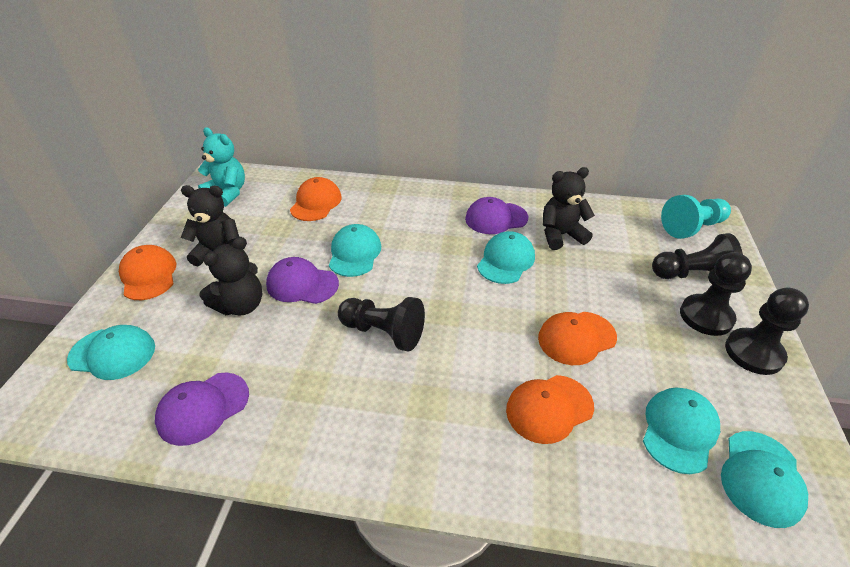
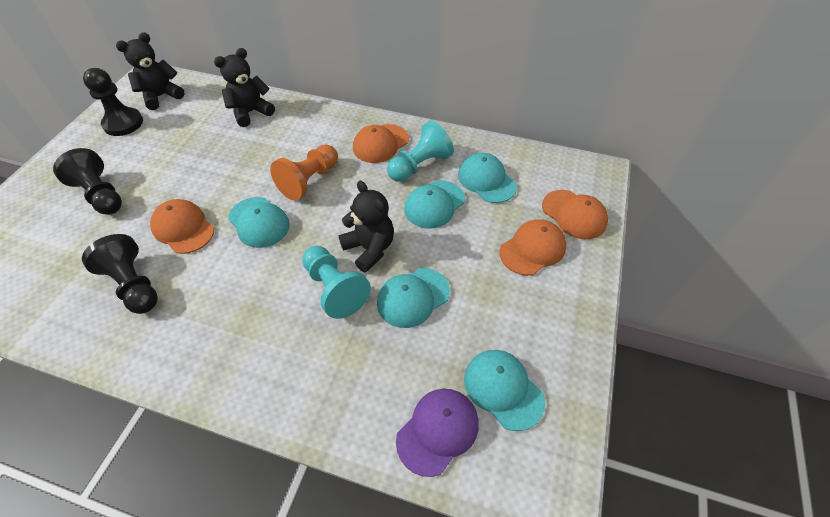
black pawn: [338,297,425,352] [652,233,743,279] [680,252,752,336] [725,288,809,375] = 4 -> [53,148,122,215] [82,234,158,314] [83,68,143,136] = 3
orange pawn: none = 0 -> [270,145,338,201] = 1
purple cap: [155,373,249,446] [266,257,339,304] [465,197,528,234] = 3 -> [396,389,479,477] = 1
turquoise pawn: [661,195,731,239] = 1 -> [302,246,371,319] [387,120,454,182] = 2
turquoise teddy bear: [198,127,245,207] = 1 -> none = 0

